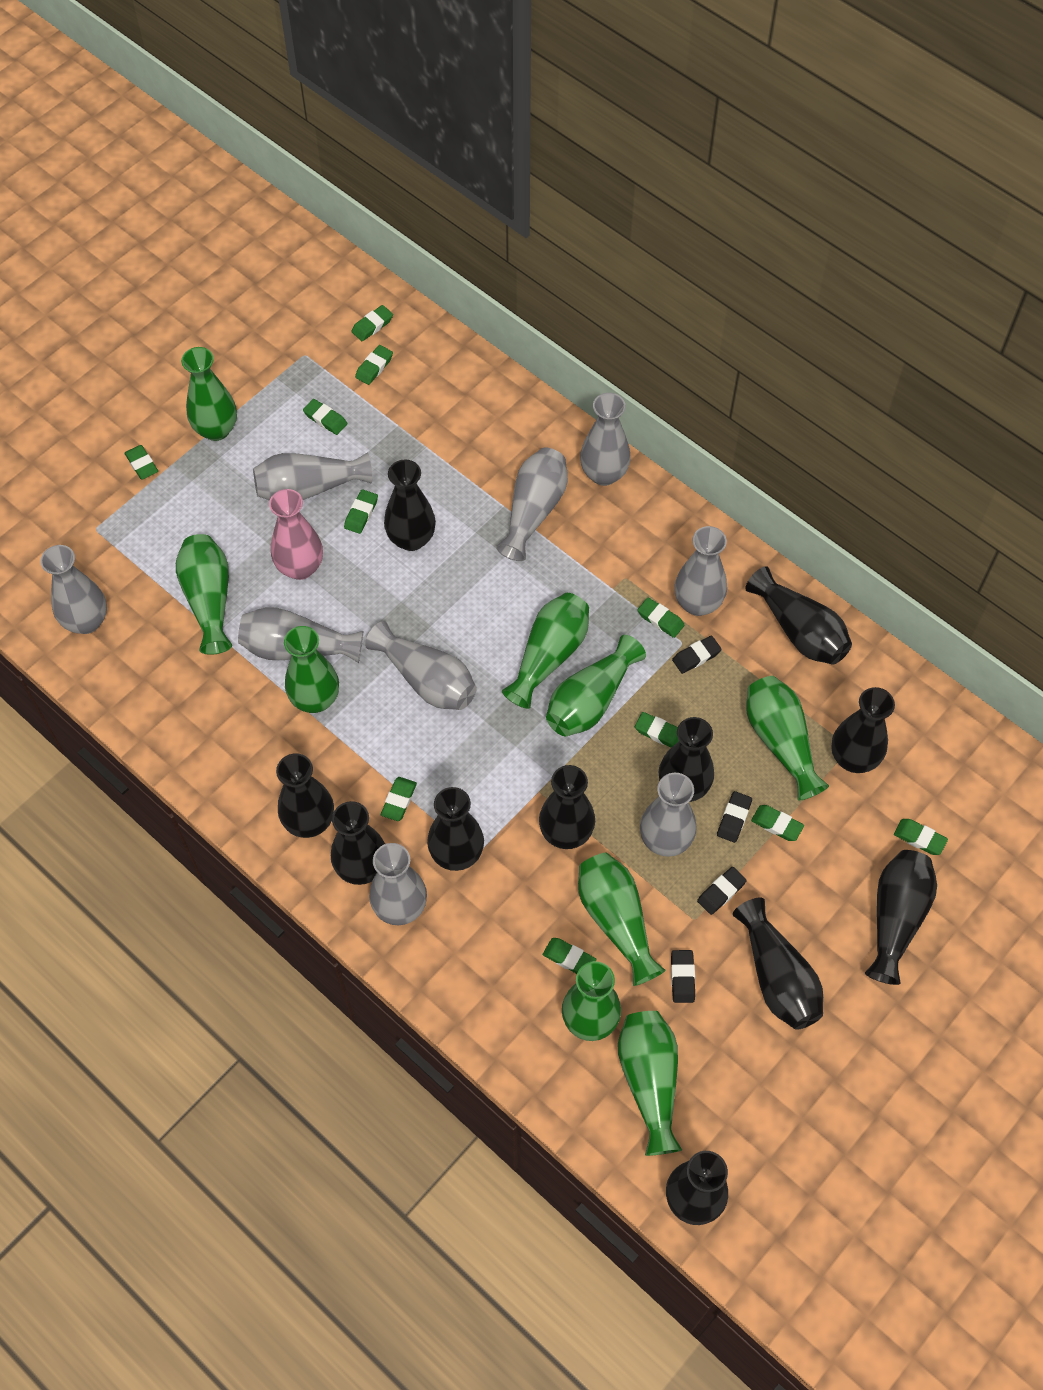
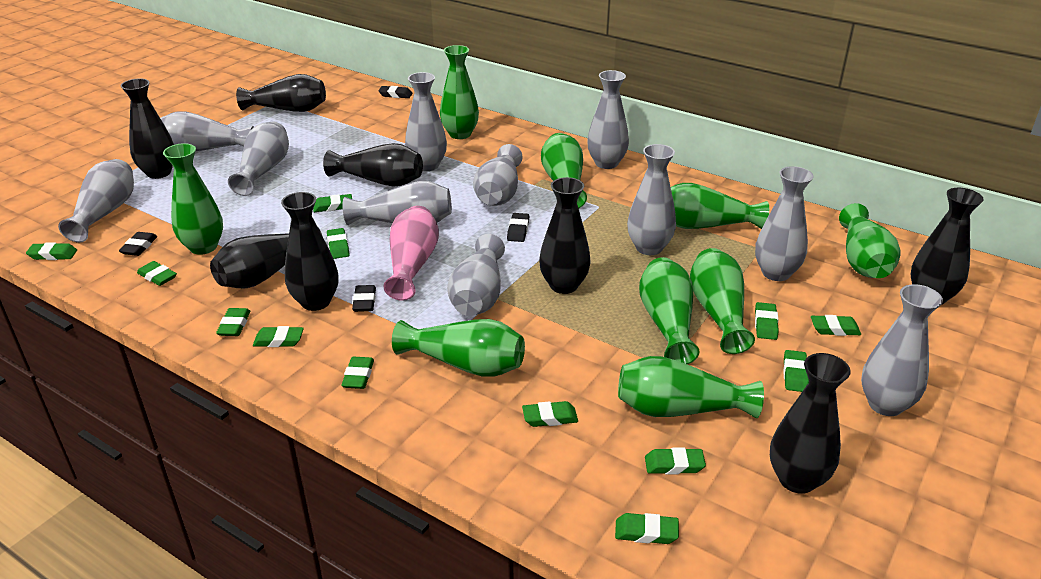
black vase: [276,753,334,838] [331,801,385,885] [384,460,436,551] [427,787,484,871] [539,765,595,849] [659,717,714,802] [666,1151,728,1225] [733,898,823,1030] [745,566,852,665] [831,687,895,773] [865,850,937,985] = 11 -> [121,79,174,179] [210,226,323,288] [236,74,326,112] [281,192,338,311] [323,143,423,187] [539,177,591,294] [770,353,851,494] [911,188,984,305] = 8
green eraser: [124,445,158,480] [303,399,347,435] [344,489,378,534] [351,305,393,341] [355,345,393,385] [381,777,417,821] [543,938,596,974] [635,712,679,748] [637,598,685,638] [751,805,804,841] [894,819,948,855] = 11 -> [26,242,77,260] [137,261,177,286] [216,308,250,336] [253,326,304,347] [313,194,352,212] [327,228,349,259] [341,357,374,389] [522,401,578,427] [615,513,679,544] [645,448,706,474] [755,302,779,340] [783,350,809,392] [811,315,861,336] = 13
grey vase: [40,545,107,634] [238,607,363,663] [253,453,372,501] [365,621,477,710] [369,843,427,925] [496,447,568,561] [580,393,631,486] [640,773,696,857] [674,526,727,616] = 9 -> [58,159,134,242] [160,111,254,151] [228,122,289,196] [342,181,452,225] [405,72,447,171] [447,234,505,316] [473,144,523,206] [587,70,629,169] [627,144,676,255] [755,166,814,281] [861,284,943,416] = 11

